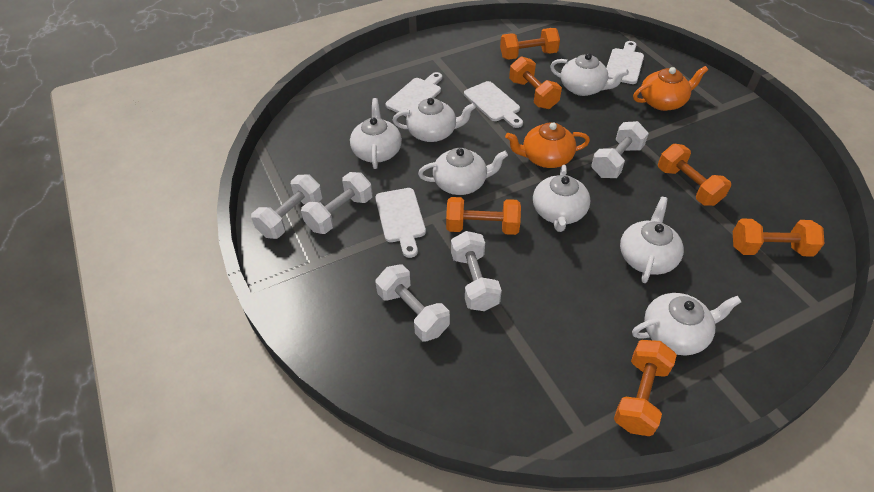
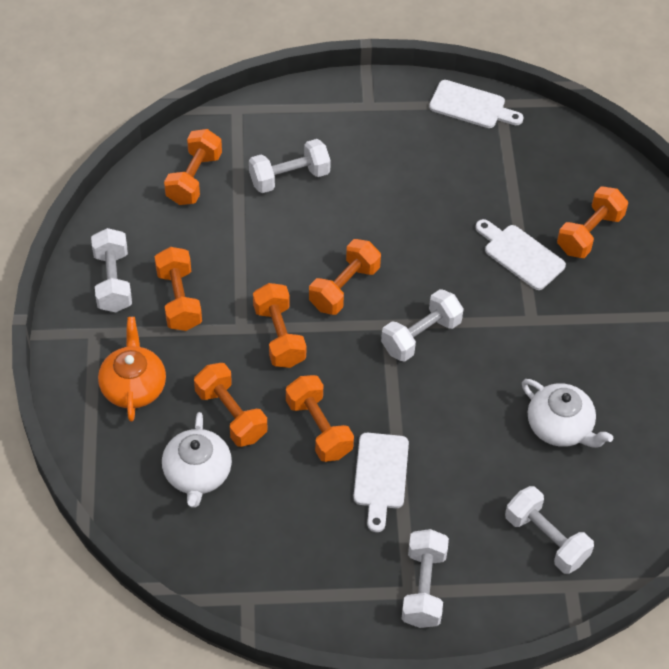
orange dumbbell: [446,197,521,235] [500,28,560,60] [509,56,562,109] [614,340,677,436] [658,144,731,206] [733,219,825,257] = 6 -> [154,247,202,331] [164,129,222,205] [194,363,267,447] [253,283,306,368] [286,375,354,462] [309,239,381,315] [557,187,628,258] = 7
orange teapot: [505,122,590,168] [633,66,708,111] = 2 -> [98,317,166,422] = 1
white cutting board: [375,188,426,258] [385,72,442,117] [464,81,523,128] [606,41,644,84] = 4 -> [353,433,409,532] [429,80,523,128] [475,219,566,290] = 3
white teapot: [350,98,402,169] [392,98,476,142] [418,148,508,195] [533,165,591,232] [550,53,629,96] [620,197,684,283] [632,293,741,356] = 7 -> [162,412,232,508] [522,379,613,448] = 2

